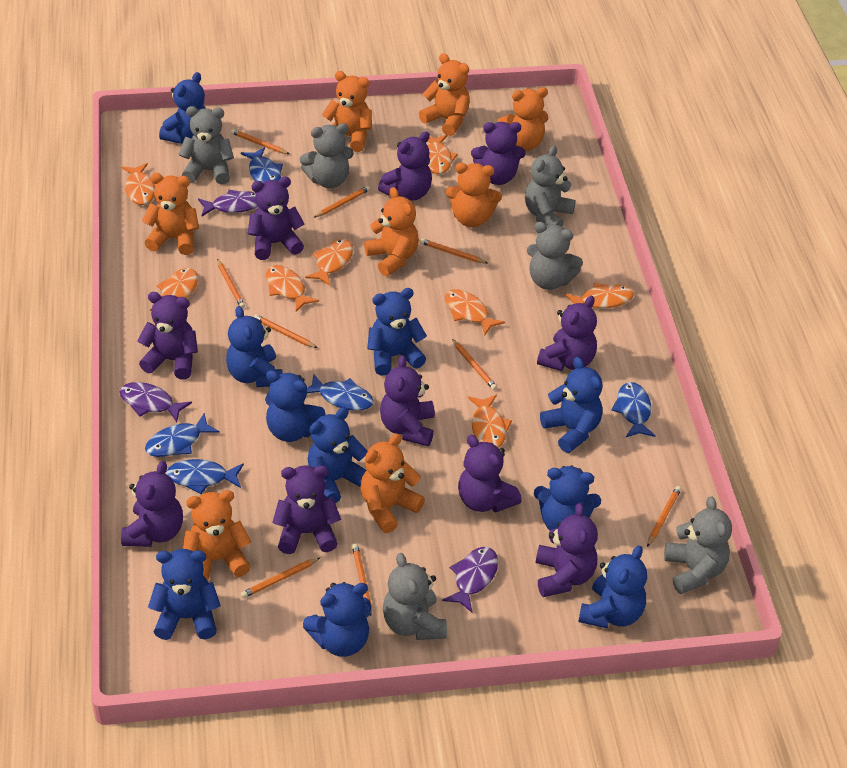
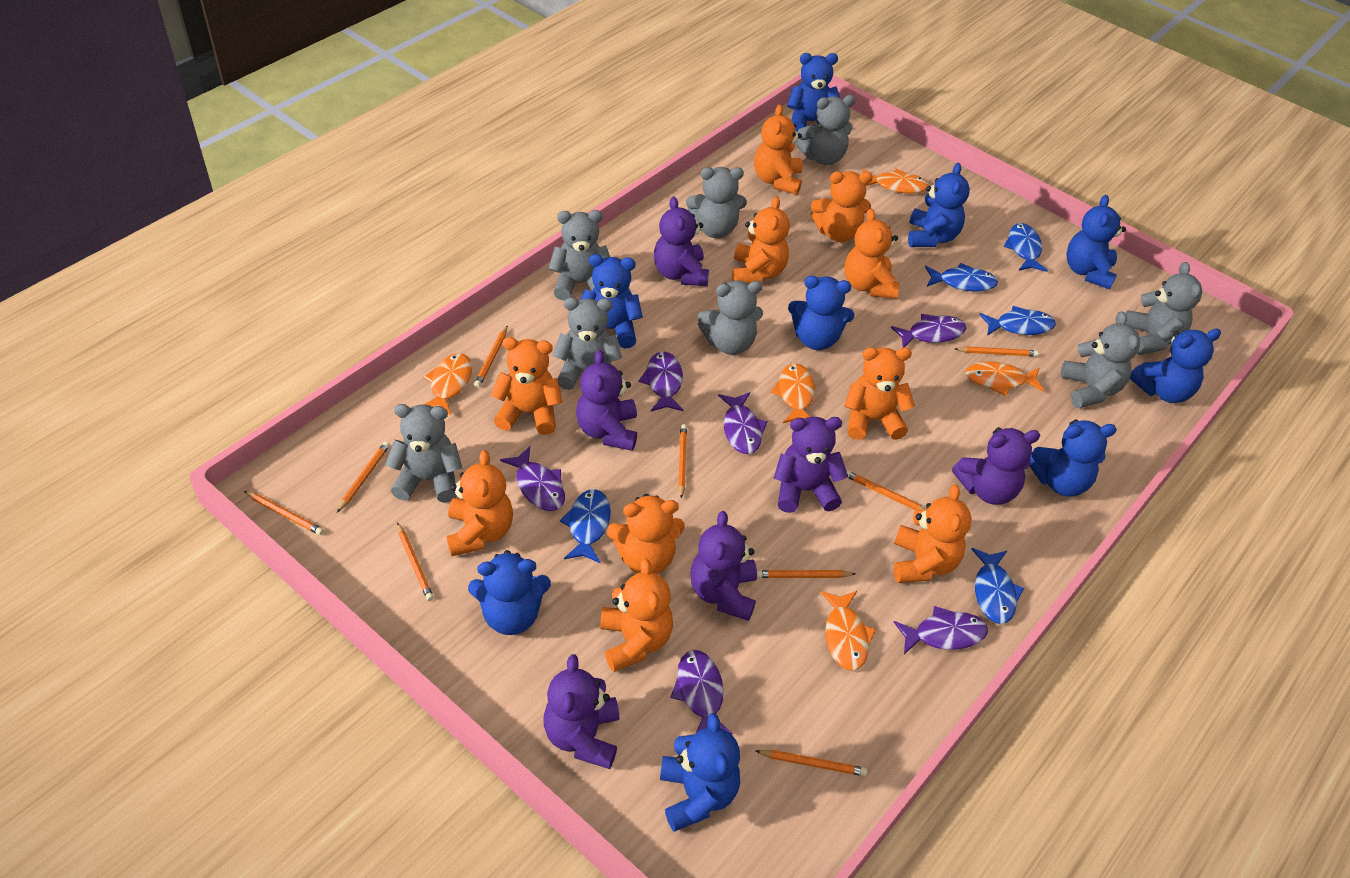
blue teddy bear: [148,549,221,640] [159,72,205,144] [226,306,283,387] [265,370,326,442] [303,582,371,657] [308,407,368,504] [367,288,427,376] [534,466,601,530] [540,357,603,453] [578,546,647,629] = 10 -> [468,550,551,635] [580,254,643,349] [660,713,740,832] [787,53,840,132] [788,276,855,350] [908,163,970,247] [1030,420,1117,496] [1066,195,1126,290] [1130,329,1221,403] = 9
grey teddy bear: [178,106,234,184] [300,123,354,188] [383,553,447,640] [525,146,576,227] [527,222,583,290] [664,496,732,594] = 6 -> [385,404,462,503] [549,210,610,301] [553,297,622,390] [686,167,747,238] [697,280,763,355] [795,95,856,165] [1061,311,1140,408] [1126,262,1202,355] = 8
orange fish: [122,163,156,205] [150,268,198,311] [266,265,319,312] [305,239,353,286] [428,135,458,174] [445,289,505,336] [468,395,512,448] [565,283,634,308] = 8 -> [424,353,472,415] [771,363,815,423] [820,591,876,671] [863,169,929,194] [965,361,1044,396] = 5
orange teddy bear: [142,173,199,255] [183,490,251,581] [322,71,372,152] [360,434,425,533] [364,187,419,276] [419,53,470,136] [446,163,502,227] [497,87,548,151] = 8 -> [447,450,513,556] [490,337,562,435] [600,558,673,672] [607,494,685,574] [732,196,790,284] [754,105,803,195] [811,171,873,242] [844,209,899,299] [844,347,915,440] [894,485,972,583] = 10
purple fish: [119,382,192,423] [198,190,258,216] [442,547,498,612] = 3 -> [500,446,565,511] [639,351,684,412] [670,650,732,734] [718,392,768,454] [891,314,966,347] [894,606,988,654] = 6
purple teddy bear: [121,461,183,547] [137,292,198,379] [248,177,304,260] [272,465,341,554] [378,131,432,201] [380,355,435,446] [458,435,522,512] [471,122,526,185] [536,503,598,597] [537,296,597,371] = 10 -> [543,654,619,769] [576,350,637,451] [654,197,709,286] [690,511,757,621] [774,417,848,513] [952,427,1040,505] = 6

